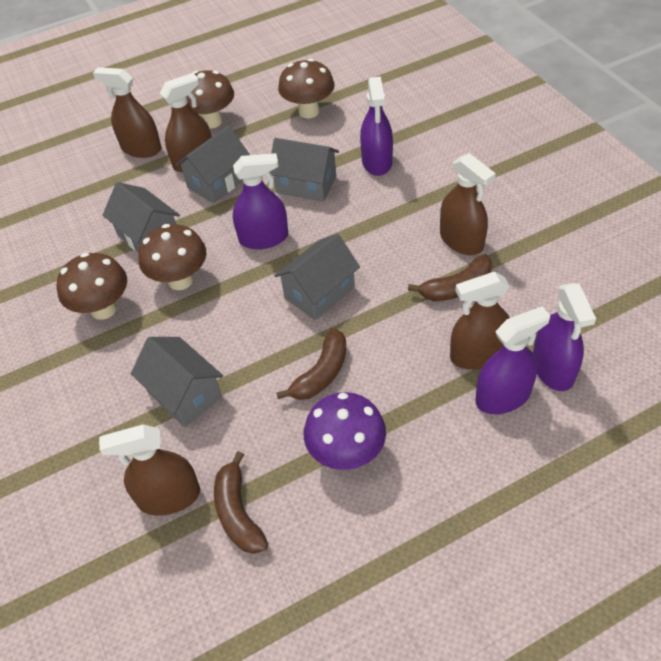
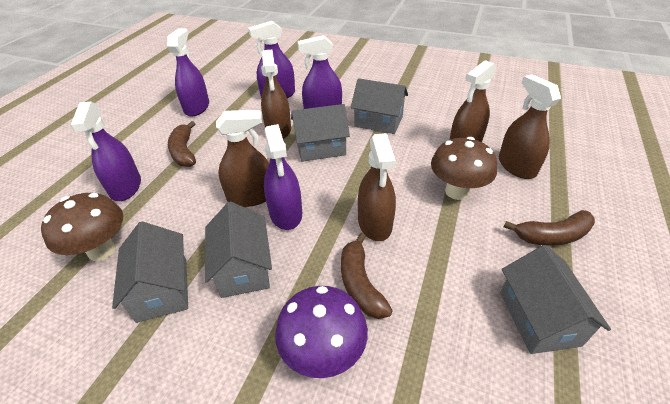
brown mushroom: [57,253,127,320] [138,224,207,290] [186,70,234,128] [278,59,334,118] = 4 -> [41,193,123,261] [431,137,497,200] = 2
purple spray bottle: [233,153,288,249] [360,76,393,176] [475,306,550,414] [533,283,596,391] = 4 -> [70,102,141,201] [167,28,209,116] [248,21,295,98] [264,124,302,230] [297,35,342,109] = 5

